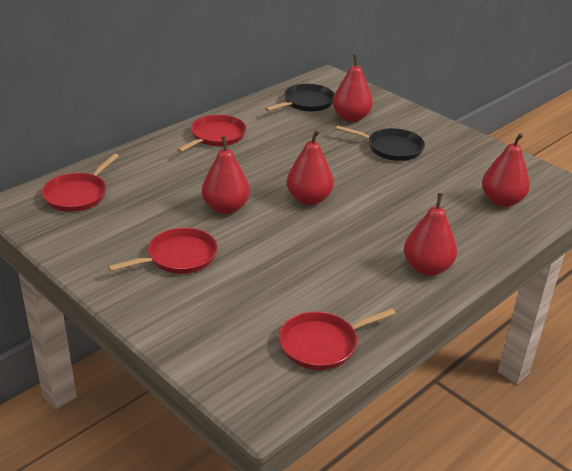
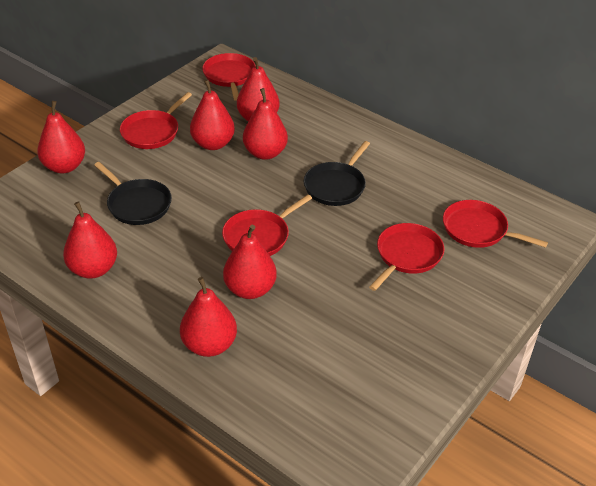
red pan: [42,153,119,212] [108,228,218,274] [177,115,246,152] [279,308,396,370] = 4 -> [120,92,192,149] [202,53,256,101] [222,194,312,256] [369,223,445,291] [443,200,548,248] = 5
red pear: [202,136,250,214] [287,130,334,205] [333,54,373,122] [404,193,457,276] [482,133,530,207] = 5 -> [37,101,85,173] [63,201,117,279] [180,277,237,357] [190,79,235,150] [223,225,277,299] [237,57,280,121] [243,88,288,160] = 7

